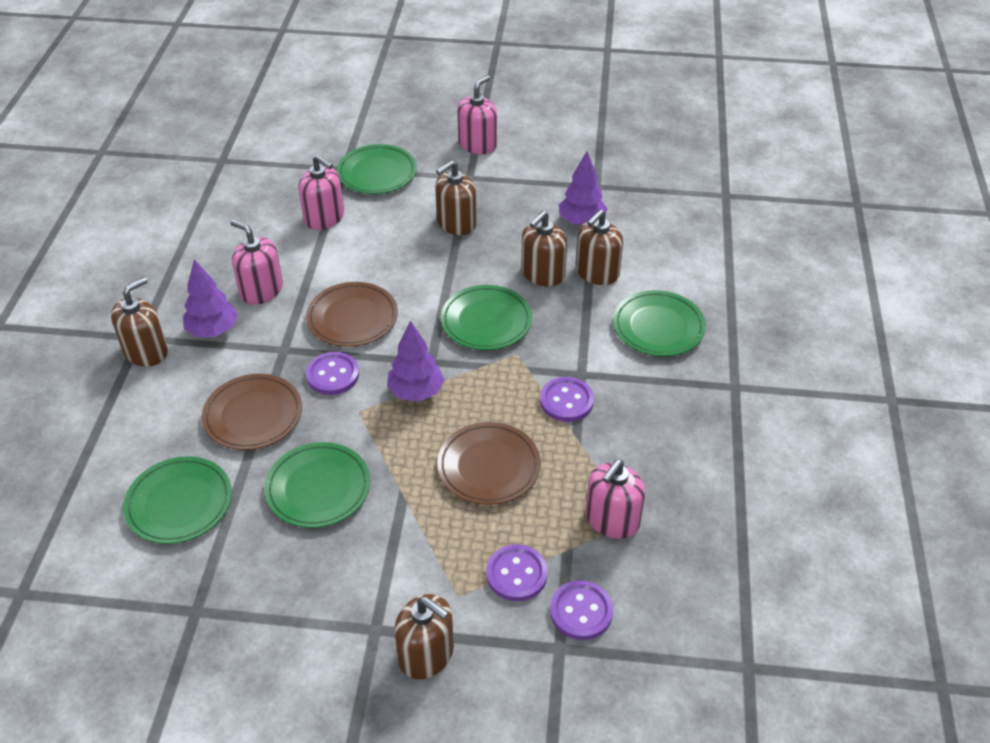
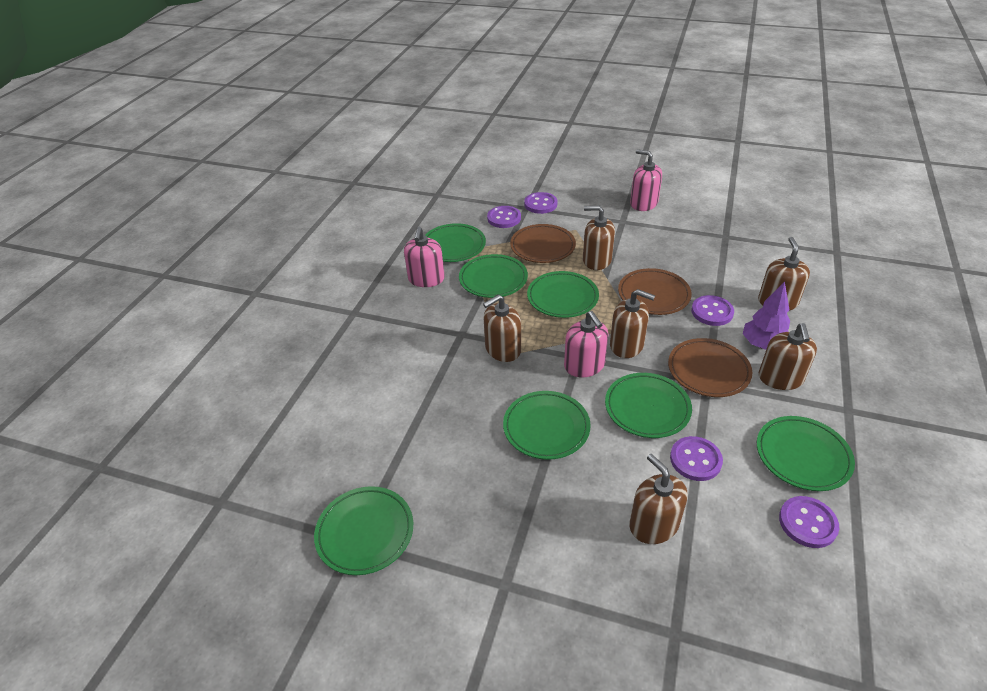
brown soap dispenser: [111,277,168,367] [394,594,454,680] [435,160,476,235] [521,211,567,286] [576,210,623,285] = 5 -> [483,295,521,362] [583,206,615,270] [610,289,655,358] [629,454,688,544] [758,237,810,311] [758,323,817,390] = 6
green plate: [123,456,232,544] [264,442,370,528] [337,144,417,194] [441,285,532,350] [613,290,706,356] = 5 -> [314,486,413,575] [425,223,486,262] [459,254,528,298] [503,391,591,460] [527,271,599,318] [605,373,692,438] [757,416,855,491] = 7
pink soap dispenser: [230,220,283,305] [298,155,344,230] [457,75,497,154] [585,459,645,539] = 4 -> [404,227,445,287] [564,311,608,377] [630,149,662,211] = 3
purple button: [306,352,359,395] [486,544,548,601] [540,377,594,422] [550,580,613,640] = 4 -> [487,206,521,228] [524,192,558,214] [670,436,723,481] [691,295,734,326] [779,496,839,548] = 5
purple tree: [183,259,238,337] [387,321,444,402] [559,152,608,225] = 3 -> [743,282,790,350] = 1

